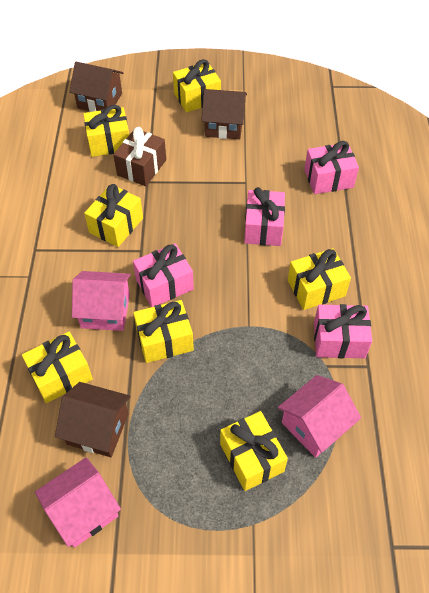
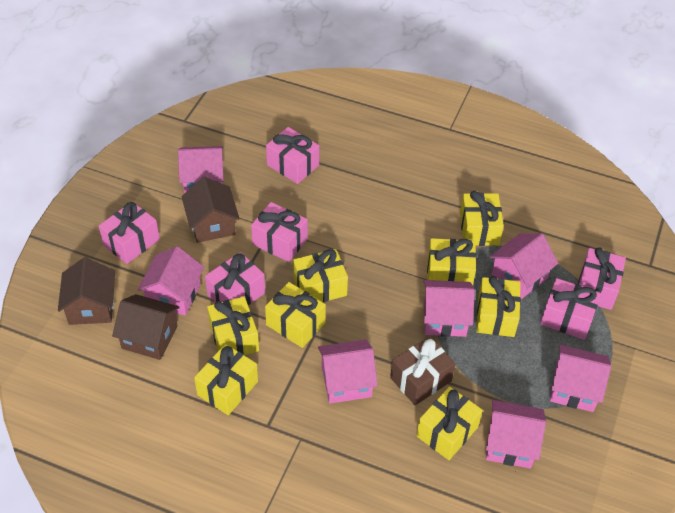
pink gift: [133,243,194,307] [244,187,285,246] [304,141,359,194] [314,304,372,358] = 4 -> [99,202,160,264] [205,252,265,306] [251,202,308,262] [266,127,319,184] [540,278,601,340] [578,247,626,310] = 6
pink house: [35,457,121,548] [72,271,131,331] [278,375,361,458] = 3 -> [137,246,204,316] [178,146,224,194] [318,340,378,403] [424,280,475,337] [486,400,546,469] [489,233,558,299] [550,345,611,412] = 7
yellow gift: [22,332,93,403] [83,105,129,157] [84,184,143,247] [133,300,194,363] [173,59,221,112] [220,411,288,491] [288,248,351,310] = 7 -> [194,344,258,415] [207,296,259,355] [265,282,326,348] [293,249,348,302] [416,386,483,460] [427,238,476,285] [460,191,504,246] [476,276,521,337] = 8

